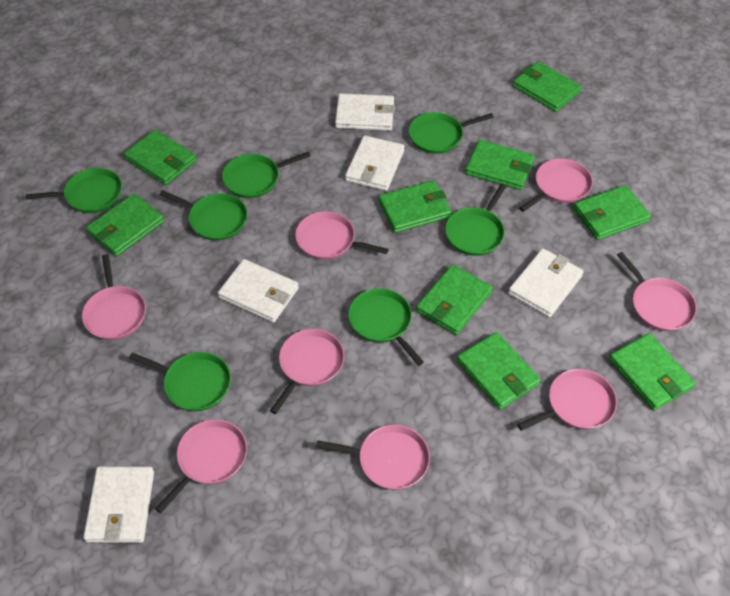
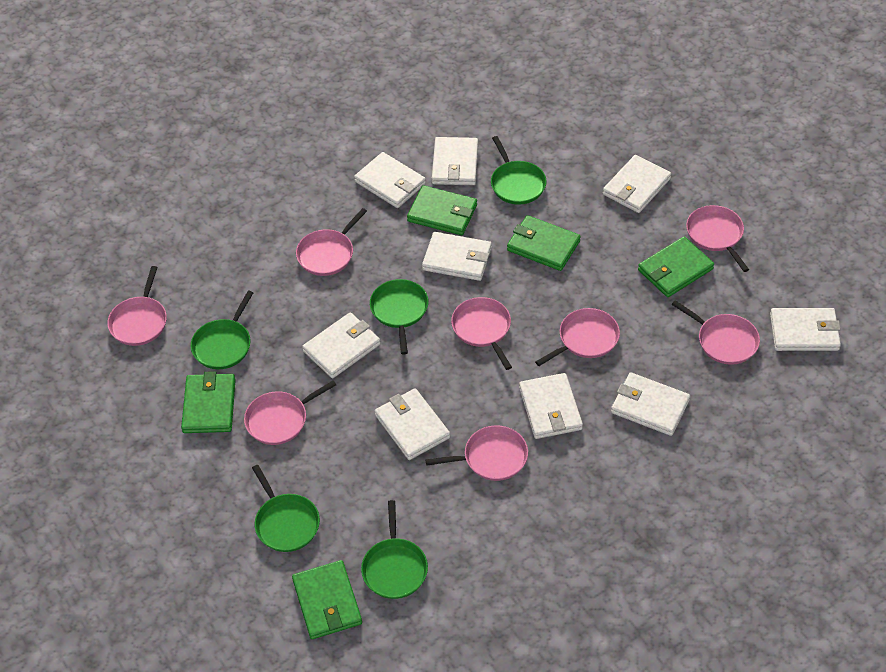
green pan: [26,168,122,213] [129,352,231,411] [160,190,248,241] [222,152,311,198] [348,288,424,366] [409,112,494,154] [445,184,507,256] = 7 -> [191,291,253,369] [252,465,320,552] [361,500,428,599] [370,279,428,355] [491,136,546,205] = 5
green wallet: [86,194,164,257] [124,130,197,185] [379,180,452,233] [416,265,493,335] [457,332,541,410] [465,140,535,190] [513,61,582,112] [574,185,651,240] [609,333,696,411] = 9 -> [181,371,236,433] [292,560,362,639] [407,185,477,235] [507,215,581,271] [638,237,714,297] = 5
white wallet: [83,467,154,543] [218,259,299,323] [335,93,395,131] [345,135,405,191] [508,248,584,317] = 5 -> [302,312,381,378] [354,152,426,208] [375,388,450,460] [422,232,492,281] [432,137,478,185] [519,373,583,439] [603,155,671,213] [611,372,690,436] [770,308,841,351] = 9

